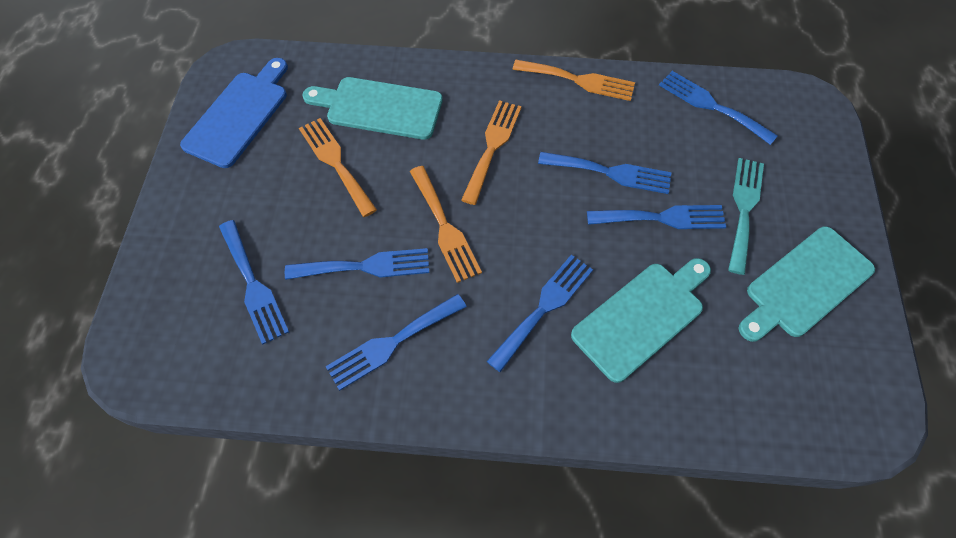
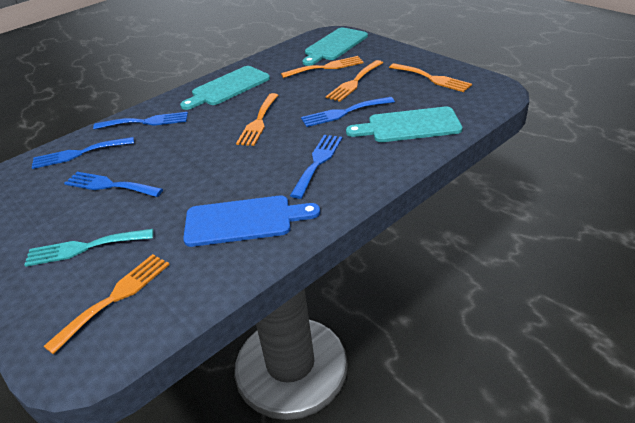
blue fork: [219,220,289,345] [285,248,429,280] [325,294,467,391] [486,255,593,372] [538,152,671,194] [587,205,726,229] [659,71,778,145] = 7 -> [32,137,134,169] [64,172,163,197] [93,112,188,129] [290,135,342,199] [301,97,395,127] = 5
orange fork: [299,118,377,217] [410,166,482,283] [461,100,522,205] [513,60,635,101] = 4 -> [43,254,170,354] [236,93,278,146] [281,56,363,78] [326,60,383,102] [389,63,472,92] = 5

